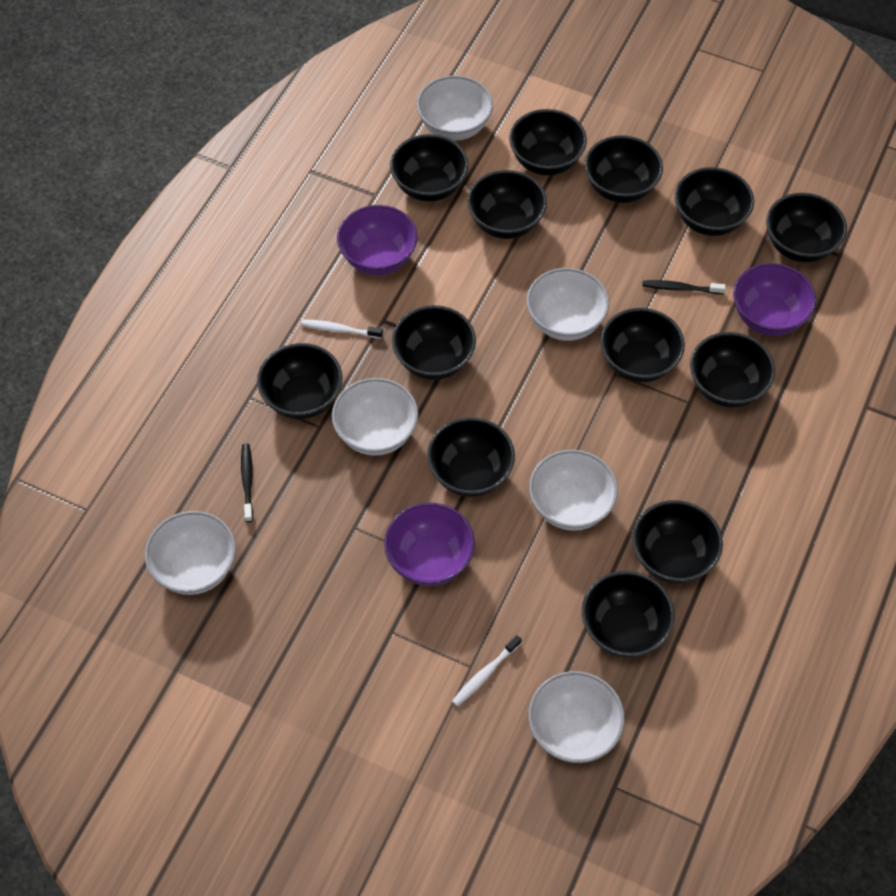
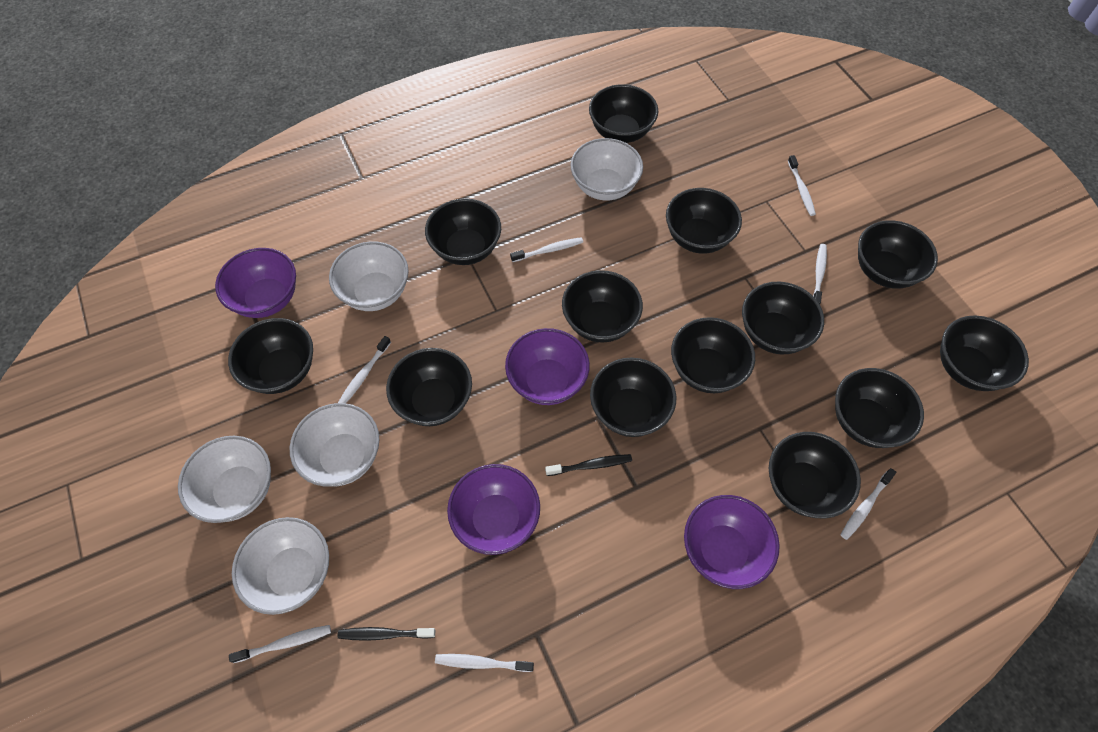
purple bowl: [337,205,418,275] [384,503,475,586] [733,263,816,336] = 3 -> [215,248,296,318] [447,464,540,555] [505,328,590,405] [684,495,780,589] = 4
white bowl: [145,511,236,595] [332,378,418,456] [417,75,493,141] [527,268,609,341] [528,671,625,763] [529,450,618,531] = 6 -> [178,436,271,523] [232,517,329,615] [290,403,380,487] [329,242,409,311] [571,138,643,201] = 5
white toothbrush: [301,319,383,339] [452,635,521,706] = 2 -> [229,625,331,663] [338,336,391,403] [435,654,534,672] [510,237,583,262] [788,155,816,216] [813,244,827,304] [841,468,896,540] = 7

